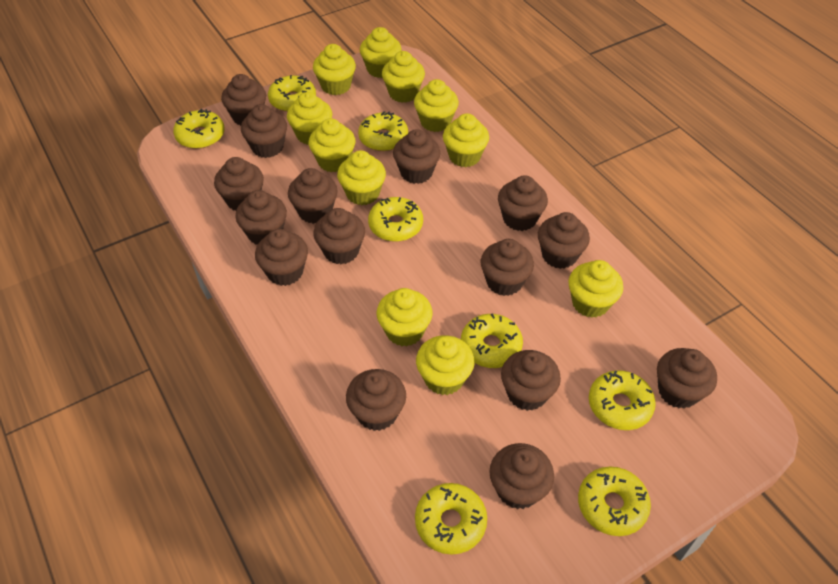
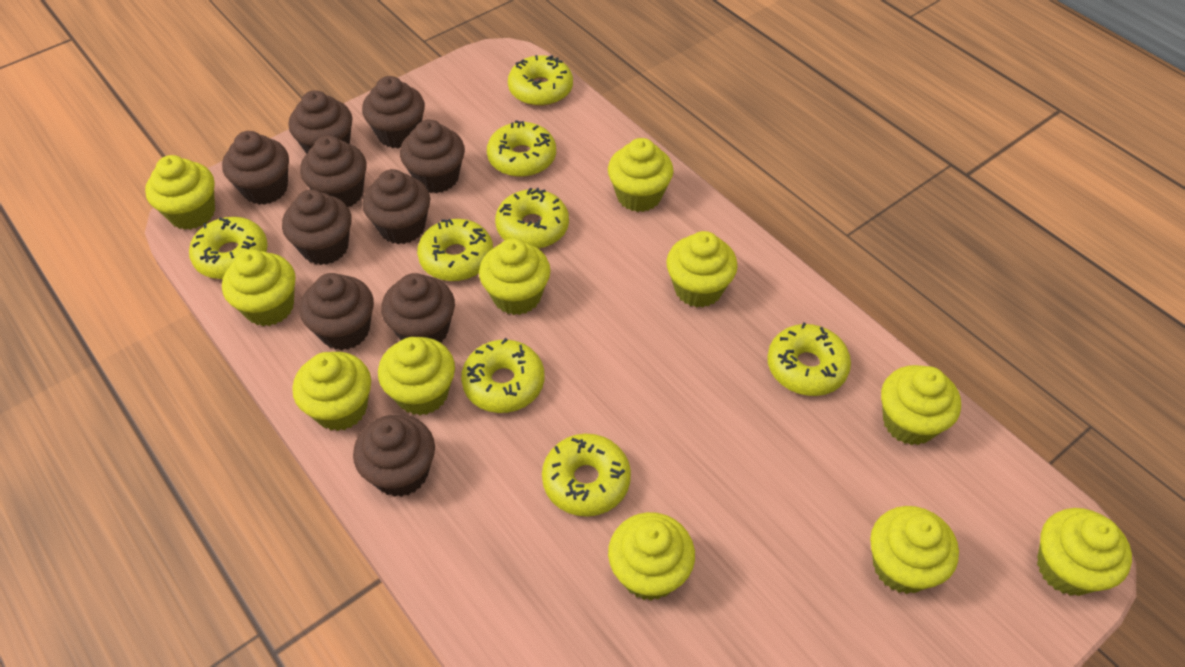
brown cupcake: [214,157,264,210] [221,74,266,126] [235,190,287,245] [241,104,287,158] [255,229,308,286] [288,168,338,224] [313,208,365,264] [346,369,406,431] [393,129,440,184] [481,239,534,296] [489,443,554,509] [498,175,548,231] [501,350,561,411] [538,212,590,269] [657,348,717,409] = 15 -> [222,131,289,205] [282,189,351,265] [288,90,352,154] [300,136,366,207] [300,273,374,350] [353,414,435,497] [362,76,425,148] [362,169,430,244] [381,273,455,343] [400,119,465,193] = 10

